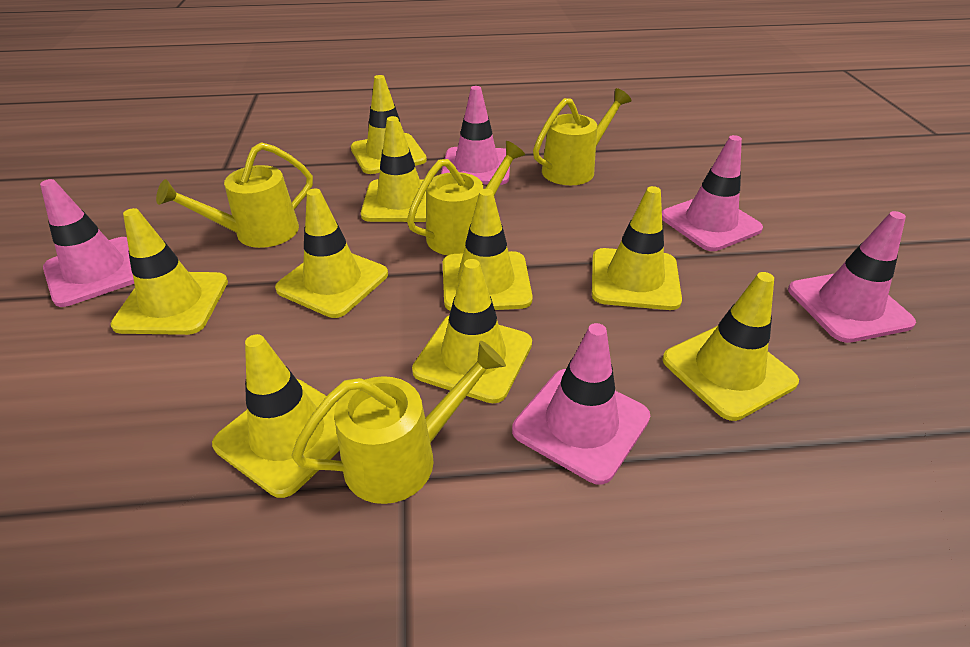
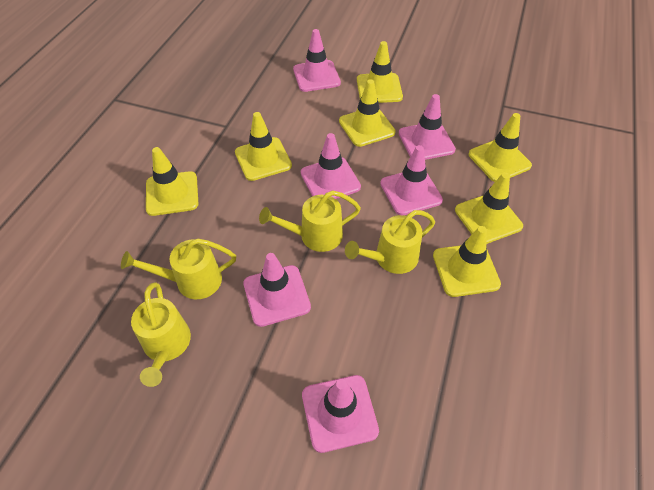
pink traffic cone: [40,179,134,307] [441,86,510,185] [512,323,650,485] [662,135,763,251] [788,211,916,343] = 5 -> [243,253,311,327] [293,29,341,92] [301,133,361,199] [302,375,379,453] [380,145,443,215] [399,94,456,160] = 6
yellow traffic cone: [111,208,228,335] [212,334,340,498] [275,189,388,318] [351,75,427,174] [361,116,426,222] [412,259,532,403] [443,189,533,311] [592,186,682,310] [662,272,799,421] = 9 -> [146,147,198,216] [235,112,292,181] [339,79,396,147] [357,41,403,103] [433,226,501,297] [455,172,523,244] [469,113,532,182] = 7

